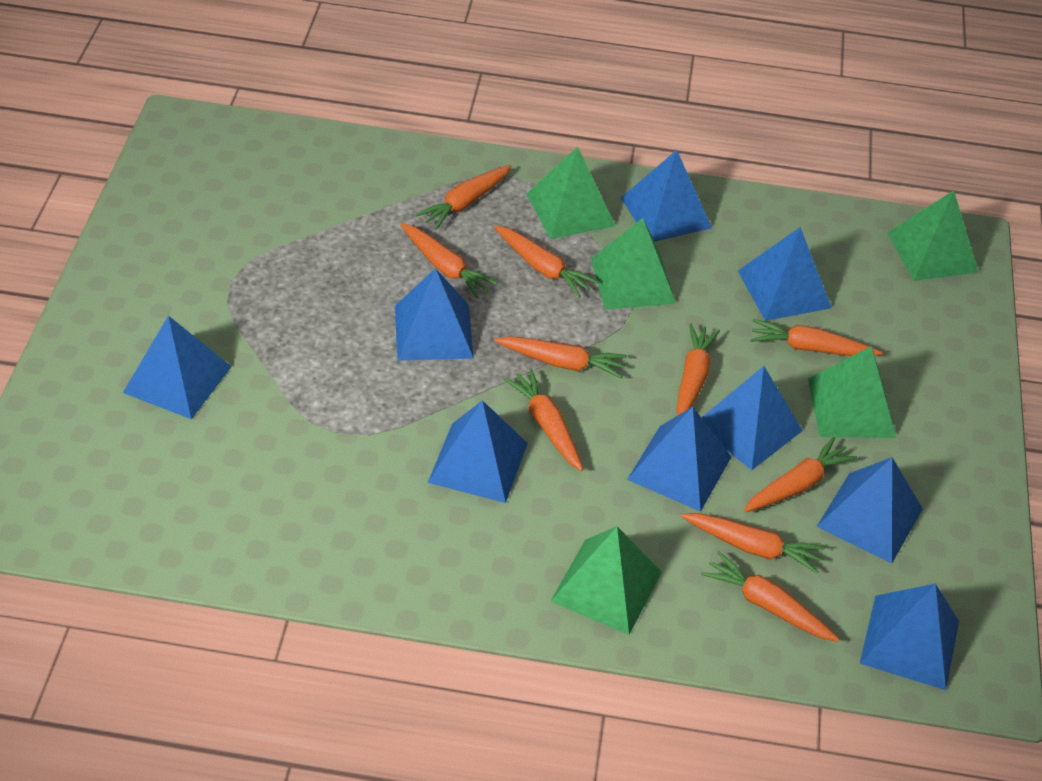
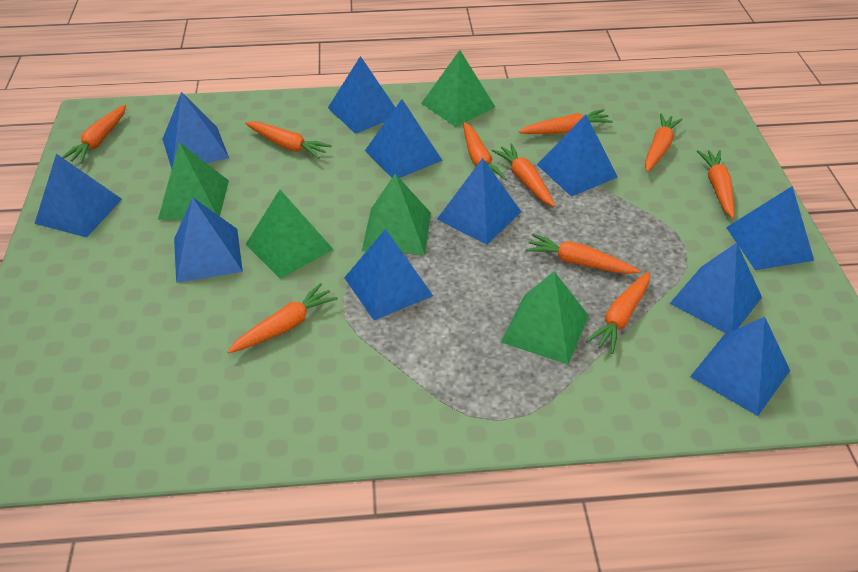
blue pyramid: [123,316,232,419] [395,268,474,361] [428,400,528,503] [621,150,712,242] [627,407,731,512] [701,366,803,470] [738,227,832,321] [817,457,923,564] [860,584,959,690] = 9 -> [35,154,122,237] [162,92,229,169] [174,197,243,283] [328,56,396,134] [344,229,433,320] [365,99,443,178] [437,158,521,245] [537,114,618,197] [670,243,762,334] [690,317,790,416] [726,186,814,270] = 11

